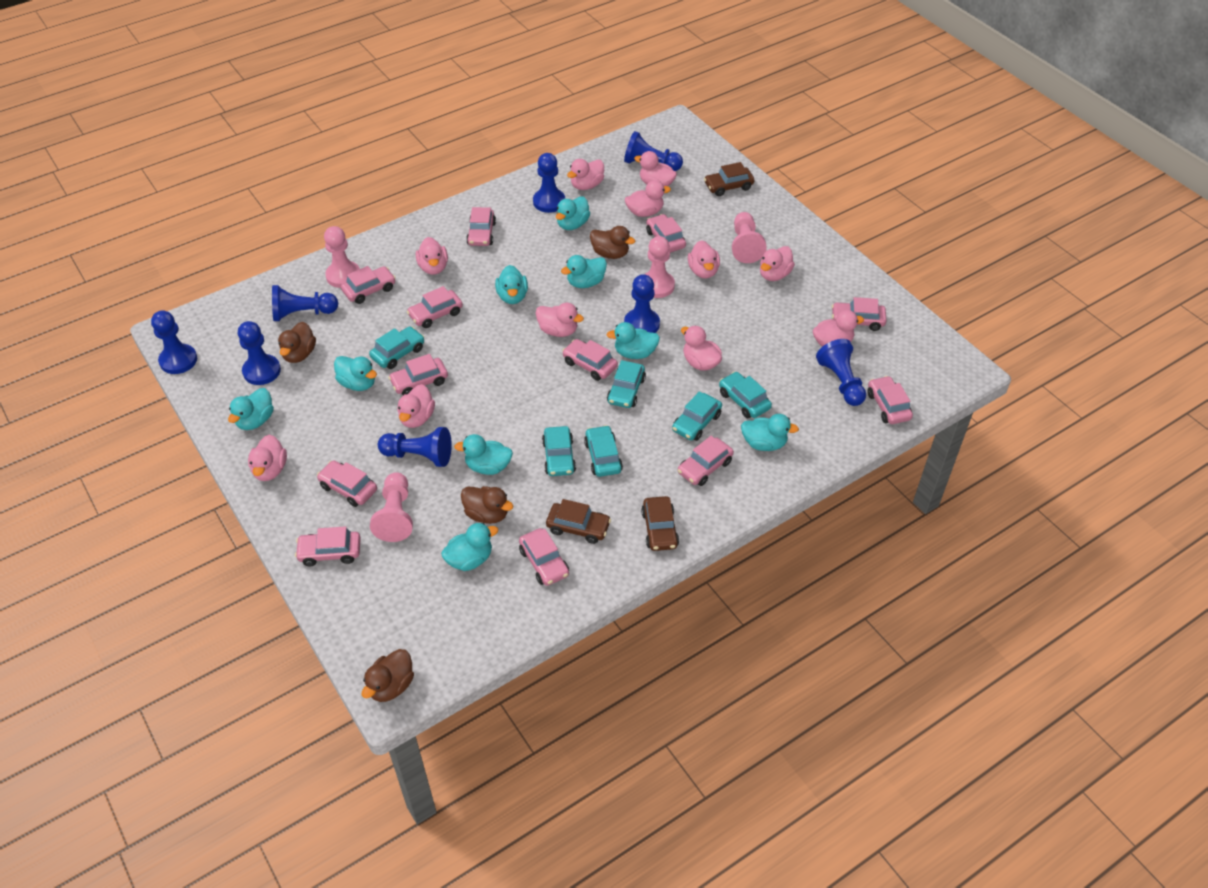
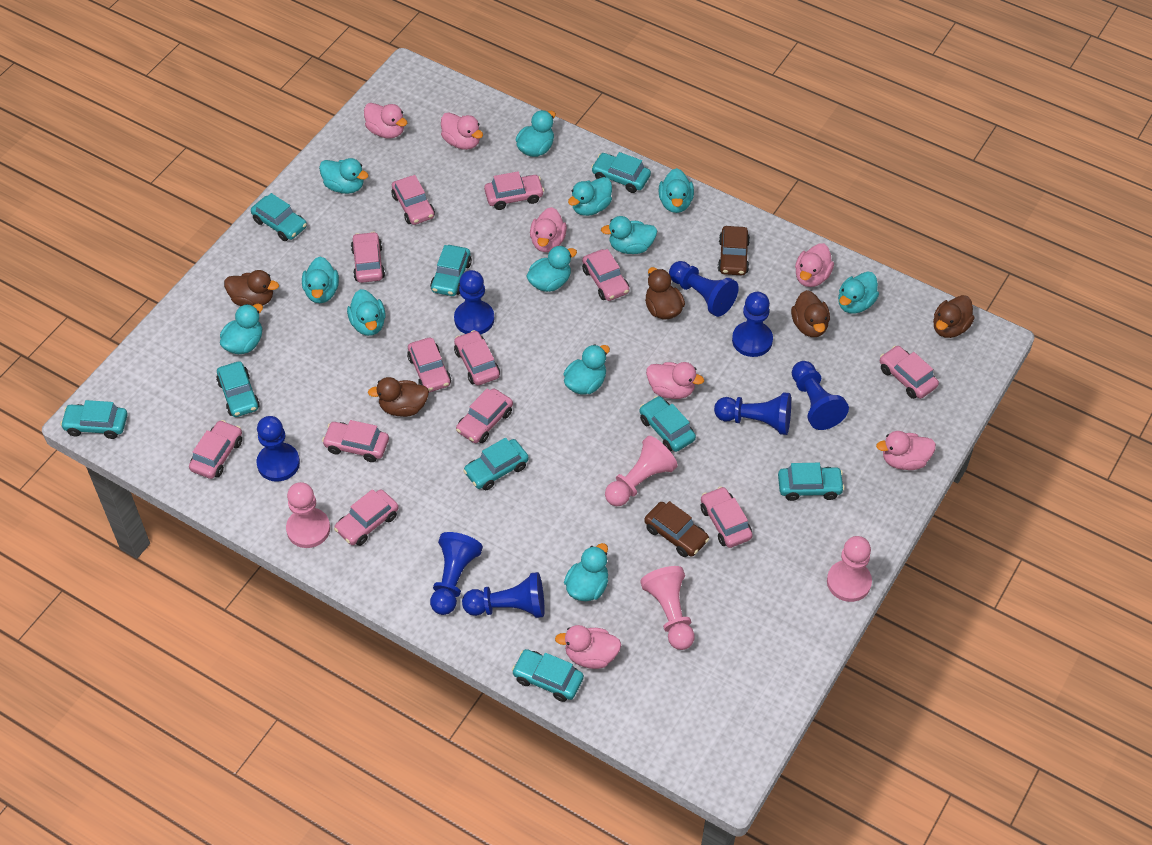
brown car: [546,499,611,544] [641,496,679,551] [704,162,754,196] = 3 -> [644,501,709,557] [718,226,750,275] = 2
brown duck: [278,322,316,363] [362,649,414,702] [461,486,513,524] [590,226,635,259] = 4 -> [224,270,279,306] [368,377,429,417] [645,267,685,319] [791,290,830,337] [933,295,975,338] = 5
pink duck: [248,434,287,481] [397,384,435,428] [416,237,448,275] [536,303,584,337] [567,159,604,190] [625,180,671,217] [634,151,677,186] [681,326,722,371] [688,240,720,279] [760,246,795,281] [813,310,864,347] = 11 -> [364,103,407,138] [441,112,483,150] [530,207,567,252] [555,625,621,669] [646,362,704,399] [795,243,834,287] [876,431,936,470] = 7
turquoise car: [369,326,424,369] [542,426,576,476] [584,425,623,477] [607,360,646,408] [672,391,722,441] [719,372,772,418] = 6 -> [60,400,128,439] [216,361,260,417] [251,193,307,241] [430,245,472,296] [463,438,529,490] [512,649,584,702] [591,152,651,193] [640,396,696,452] [778,463,845,501] = 9
turquoise duck: [228,388,274,430] [334,356,377,391] [441,523,498,571] [454,434,513,475] [495,265,528,304] [556,196,590,230] [561,255,607,288] [606,322,660,359] [741,414,799,451] = 9 -> [220,304,263,354] [302,257,339,303] [319,158,368,194] [347,289,386,336] [516,110,556,157] [526,246,577,292] [564,344,610,394] [564,543,608,601] [568,177,612,216] [601,216,657,254] [658,168,694,213] [838,271,879,314] = 12

